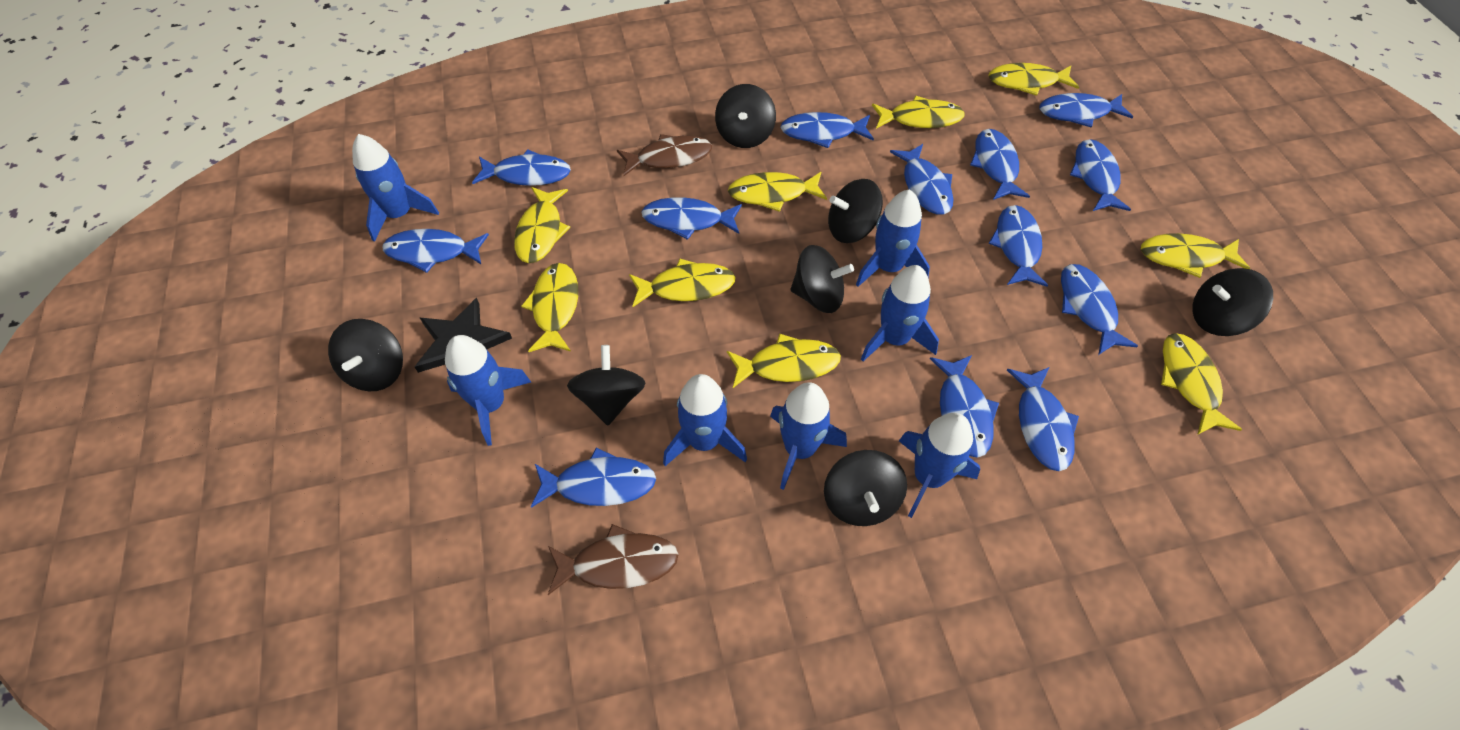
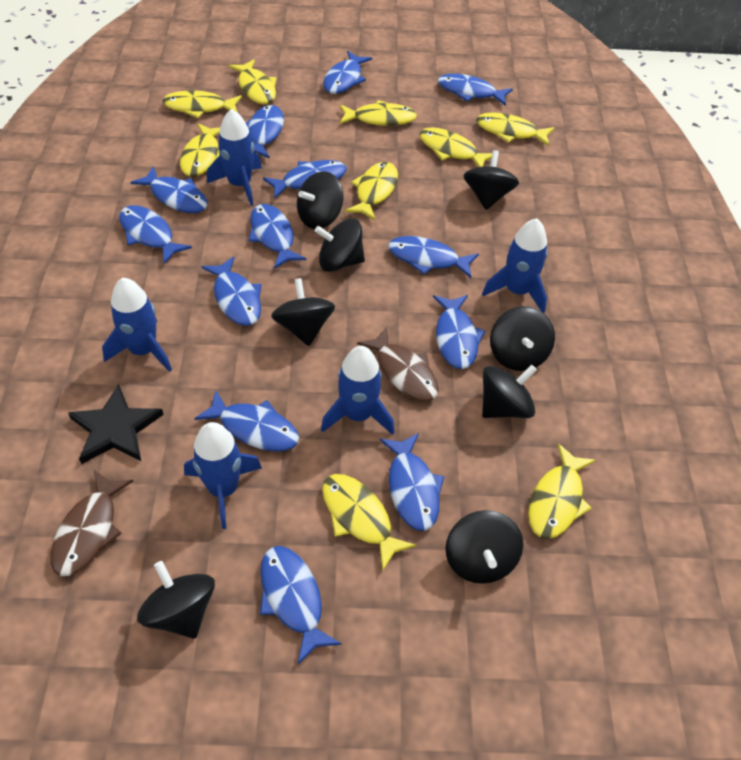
black spinning top: [328,319,403,391] [567,345,645,425] [715,84,776,148] [791,245,854,313] [824,450,907,526] [828,179,883,243] [1192,268,1273,336] = 7 -> [137,561,215,639] [271,278,335,346] [297,171,344,229] [315,218,365,272] [445,510,523,584] [463,150,519,210] [482,365,537,418] [490,306,555,371] = 8
blue rocket: [352,134,439,242] [445,335,531,446] [663,374,747,466] [770,382,847,490] [856,189,930,287] [861,265,939,361] [899,413,980,518] = 7 -> [102,278,172,372] [184,422,262,529] [207,109,262,206] [321,346,395,435] [482,218,547,313] = 5

